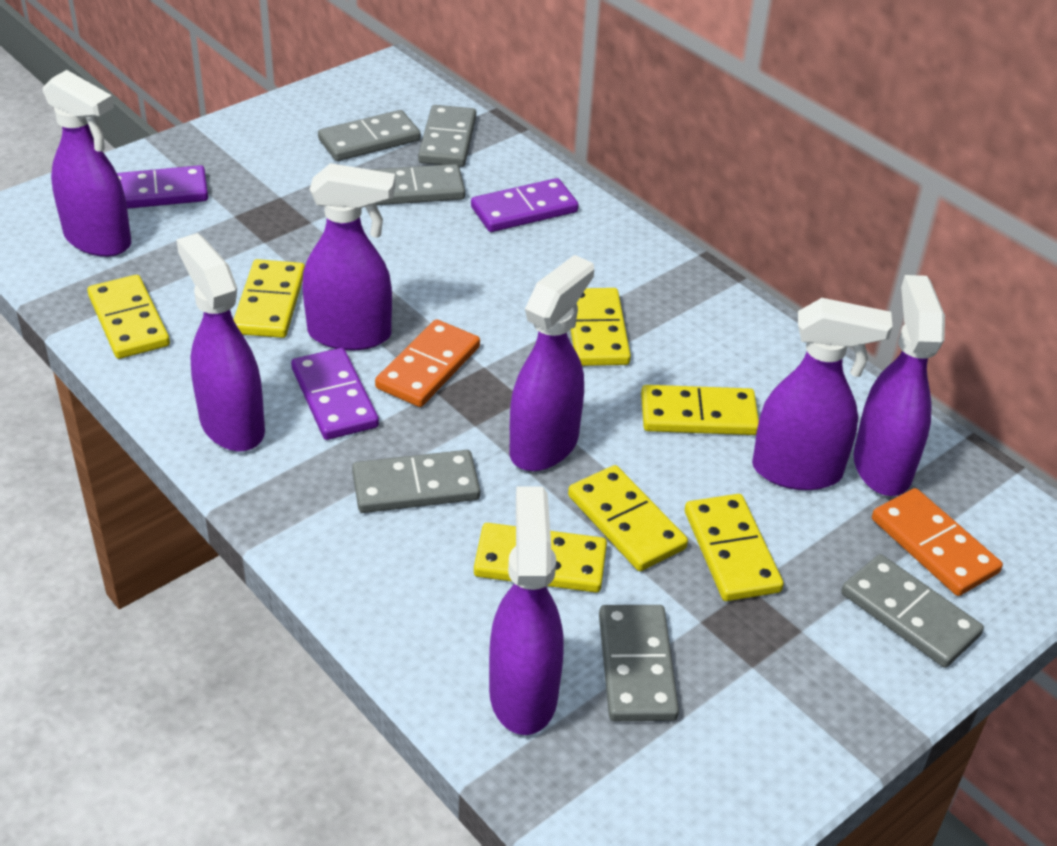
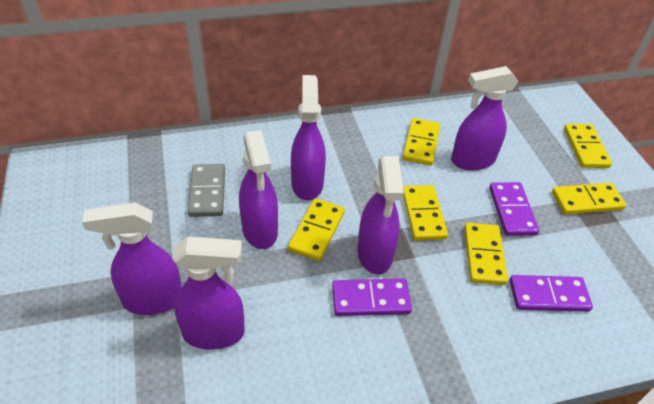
grey domino: [318,110,421,161] [352,450,480,513] [369,164,465,205] [418,105,476,167] [599,605,679,721] [841,554,984,668] = 6 -> [188,164,225,217] = 1
orange domino: [375,319,480,407] [872,488,1003,596] = 2 -> none = 0
purple spray bottle: [43,70,131,257] [176,233,265,451] [303,163,395,350] [489,486,564,735] [509,255,594,471] [752,298,892,490] [853,275,945,496] = 7 -> [82,203,182,315] [172,236,245,350] [239,130,278,249] [291,75,326,200] [357,156,404,274] [451,66,519,170] = 6
yellow domino: [87,275,170,359] [234,259,305,338] [474,523,607,593] [568,465,688,571] [570,288,631,366] [641,385,759,435] [685,494,784,601] = 7 -> [288,198,345,261] [403,118,440,166] [403,185,448,240] [464,223,508,285] [552,183,626,214] [564,124,612,168] = 6

